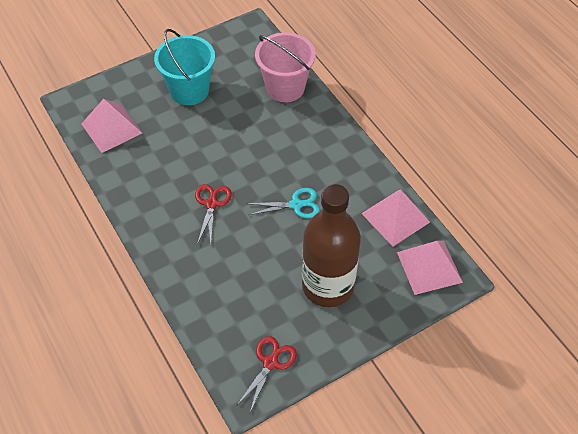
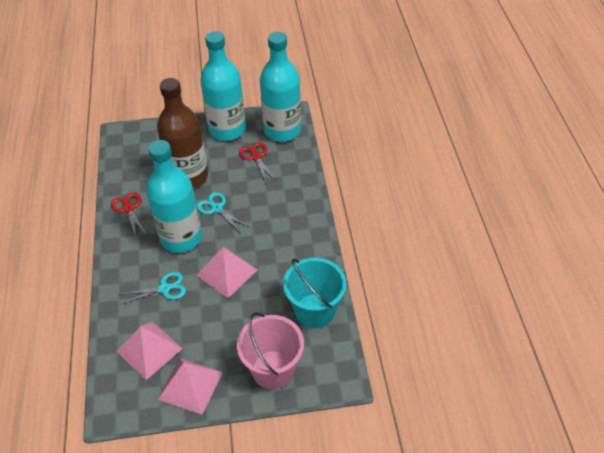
turquoise bottle: none = 0 -> [146,140,202,253] [200,31,246,141] [260,32,301,142] = 3
turquoise scissors: [246,188,320,218] = 1 -> [120,272,186,305] [197,192,248,232] = 2

